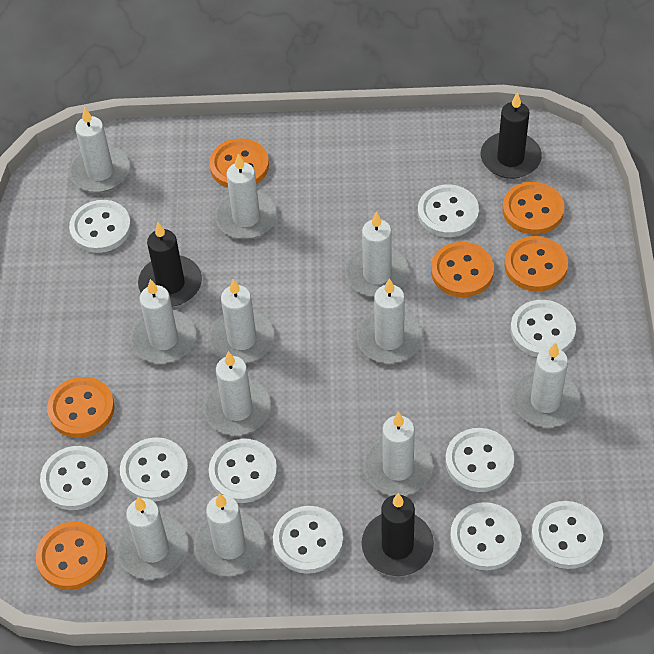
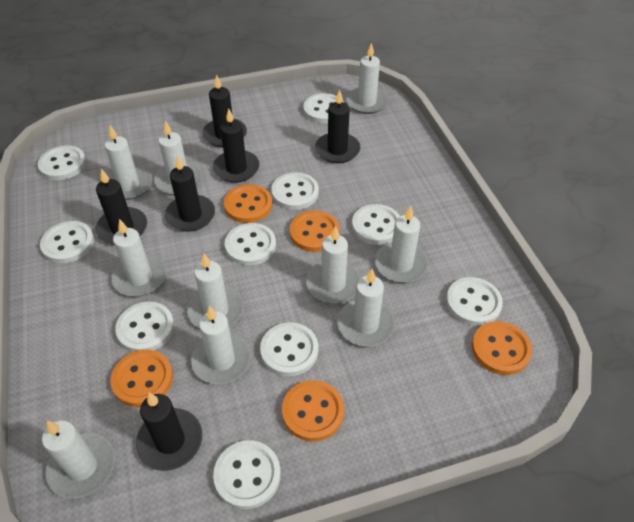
black candle: [138,222,202,307] [362,493,434,576] [481,92,542,179] = 3 -> [96,169,147,245] [136,392,202,471] [165,156,215,232] [202,74,247,148] [213,108,260,183] [315,90,360,163] = 6
orange button: [36,522,107,590] [47,377,115,438] [209,139,269,188] [431,242,494,297] [502,182,565,235] [504,236,568,291] = 6 -> [110,350,173,407] [224,184,272,223] [282,380,344,441] [290,210,340,252] [472,321,532,375] = 5
white candle: [69,107,130,192] [117,497,188,579] [130,279,196,364] [194,493,265,576] [203,351,271,435] [209,279,274,363] [215,154,277,239] [345,211,409,297] [356,278,423,363] [363,412,433,496] [512,342,580,427] = 11 -> [42,421,115,499] [105,125,152,200] [111,219,167,297] [154,121,202,195] [187,254,244,328] [191,306,251,384] [306,226,360,303] [338,269,395,346] [346,43,388,114] [375,206,428,283] = 10

